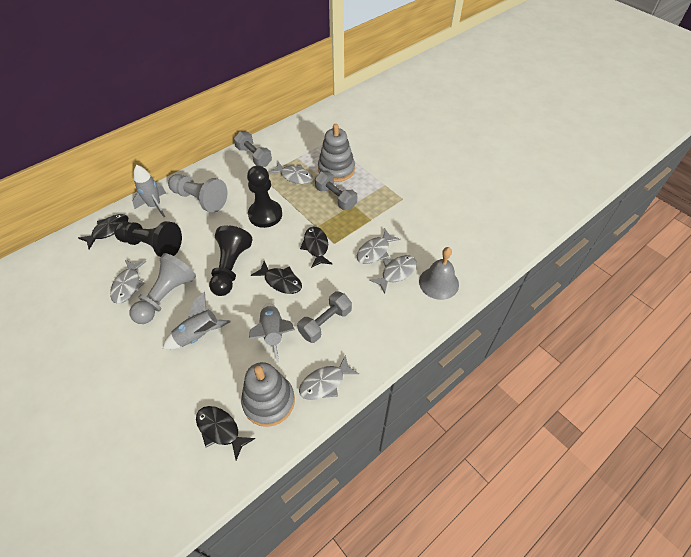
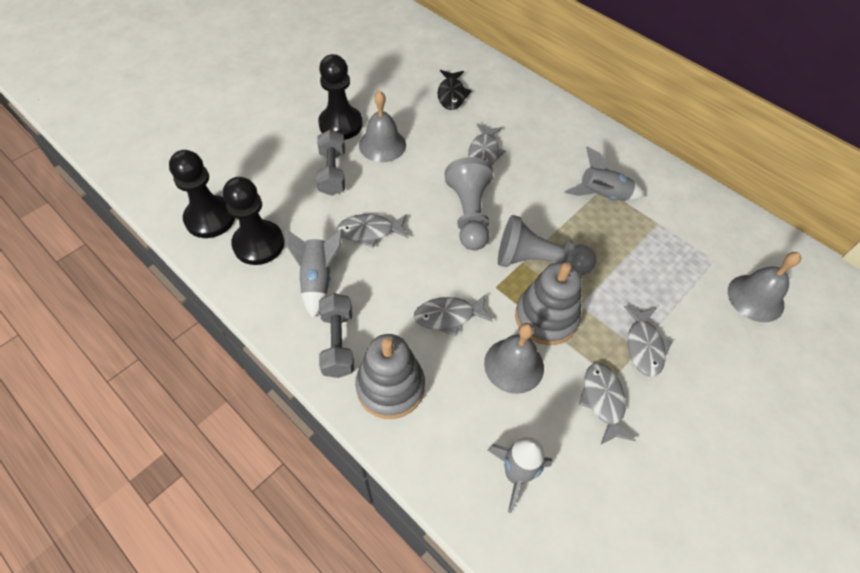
black fish: [78,214,128,249] [196,406,255,460] [251,261,302,294] [300,227,332,268] = 4 -> [438,70,472,110] = 1
grey bell: [419,247,459,300] = 1 -> [359,91,406,162] [484,323,544,394] [728,252,801,322] = 3
grey dumbbell: [234,131,272,167] [297,291,352,343] [315,171,357,210] = 3 -> [316,130,345,196] [319,293,354,378] = 2

